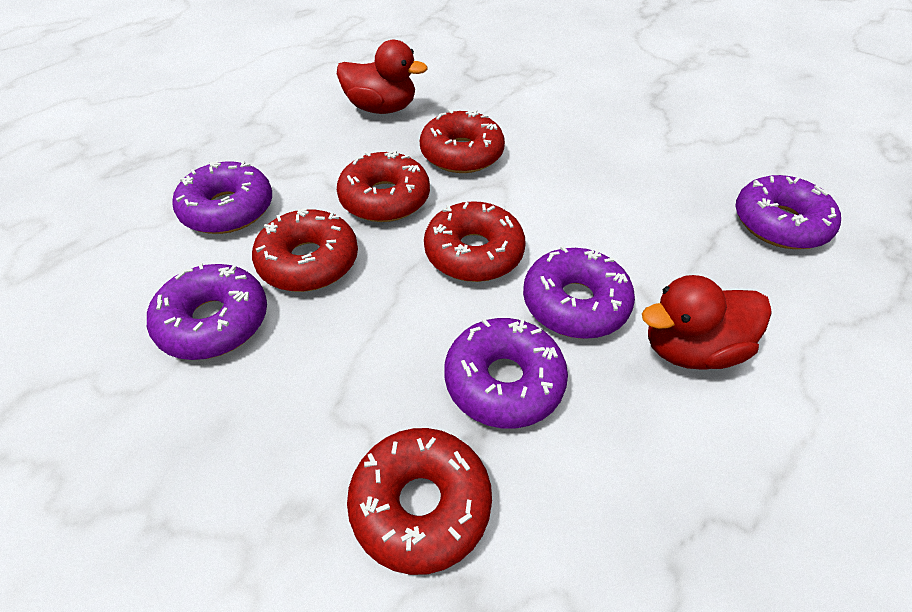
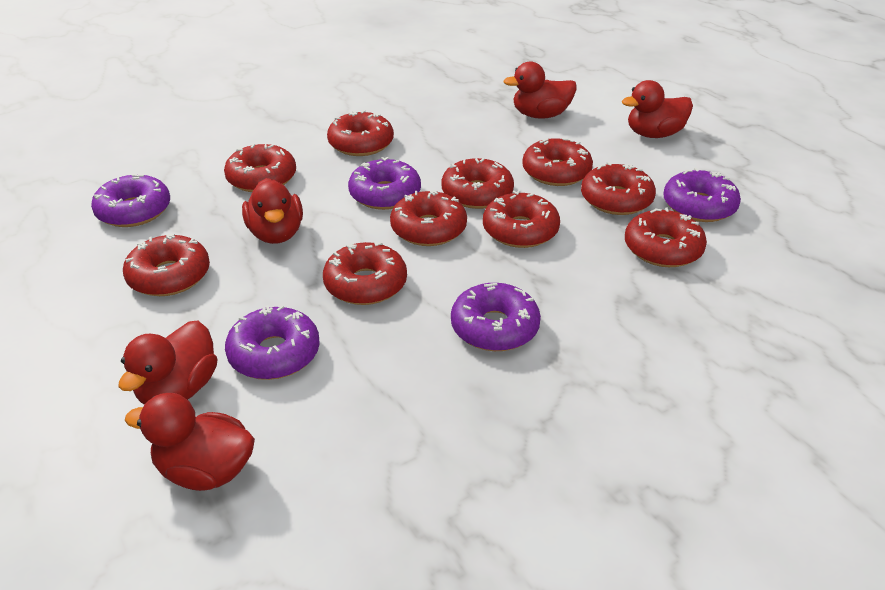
red donut: [252,208,358,292] [337,150,430,222] [347,428,492,575] [420,109,505,173] [424,201,525,282] = 5 -> [123,234,210,296] [224,144,296,192] [323,241,407,305] [327,110,394,156] [390,190,467,246] [441,158,514,209] [483,190,560,248] [522,138,593,186] [581,162,656,215] [625,208,707,267] = 10
red duck: [337,40,428,114] [642,275,772,370] = 2 -> [119,320,217,405] [125,393,255,491] [242,178,303,244] [503,61,577,119] [622,80,693,138] = 5

